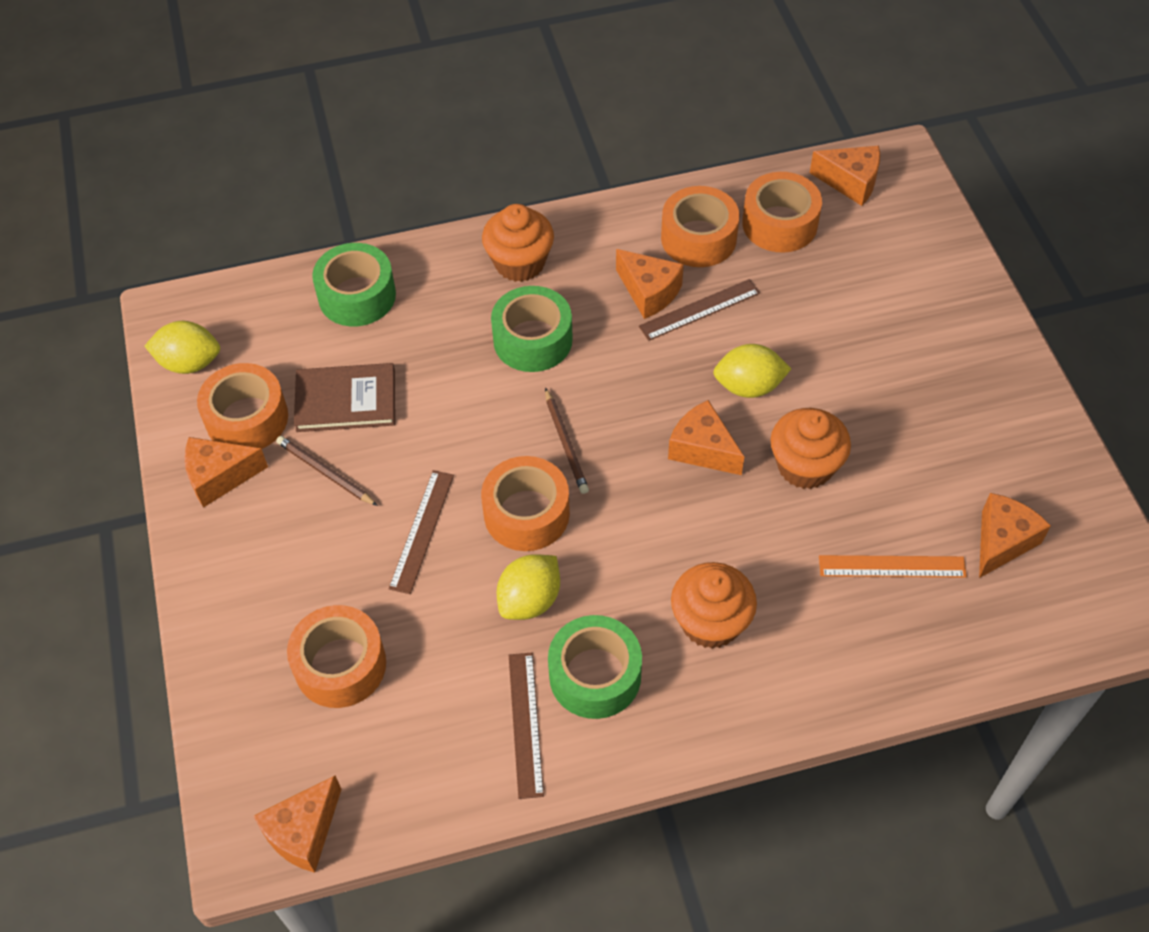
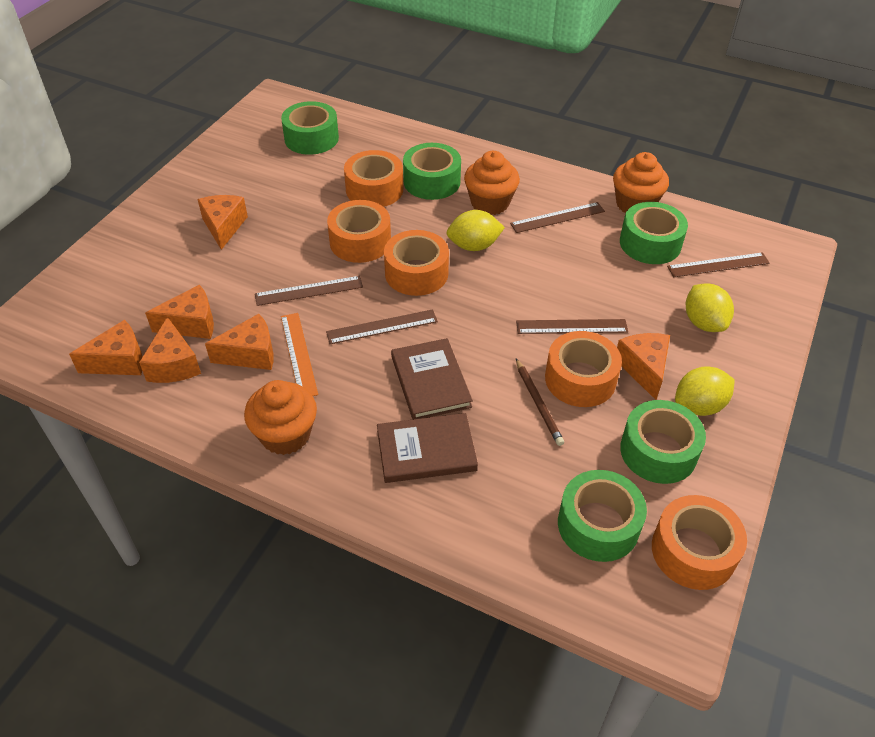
brown book: [294,363,395,432] = 1 -> [377,413,478,483] [391,338,473,419] = 2
brown pencil: [276,436,378,506] [545,388,589,494] = 2 -> [516,358,564,446] = 1
brown ruler: [388,470,454,594] [509,653,544,799] [639,279,760,341] = 3 -> [255,276,363,306] [326,309,438,344] [510,202,605,233] [516,319,628,334] [667,252,770,277] = 5
green tape: [312,243,396,326] [491,286,573,372] [548,615,642,719] = 3 -> [281,101,339,155] [403,143,461,200] [558,470,647,562] [620,202,688,264] [620,400,706,484] = 5

